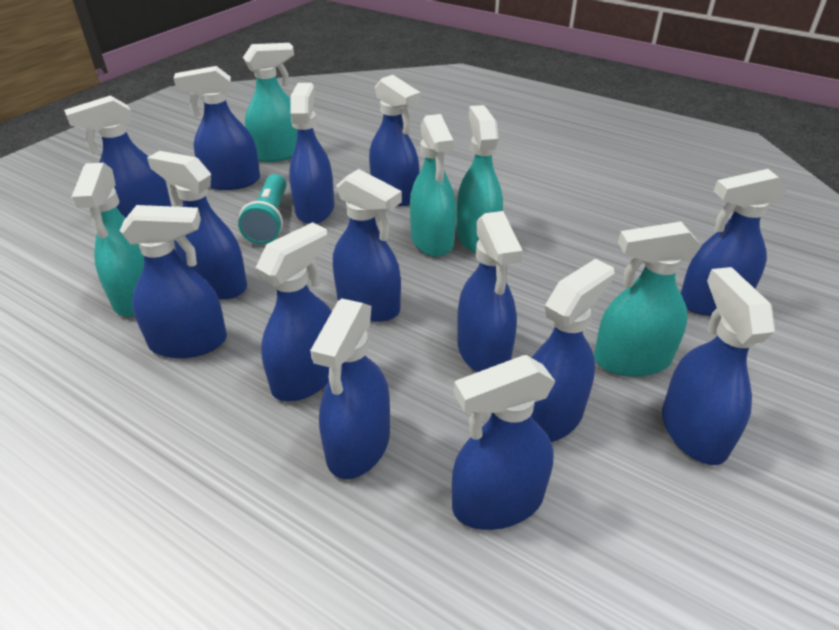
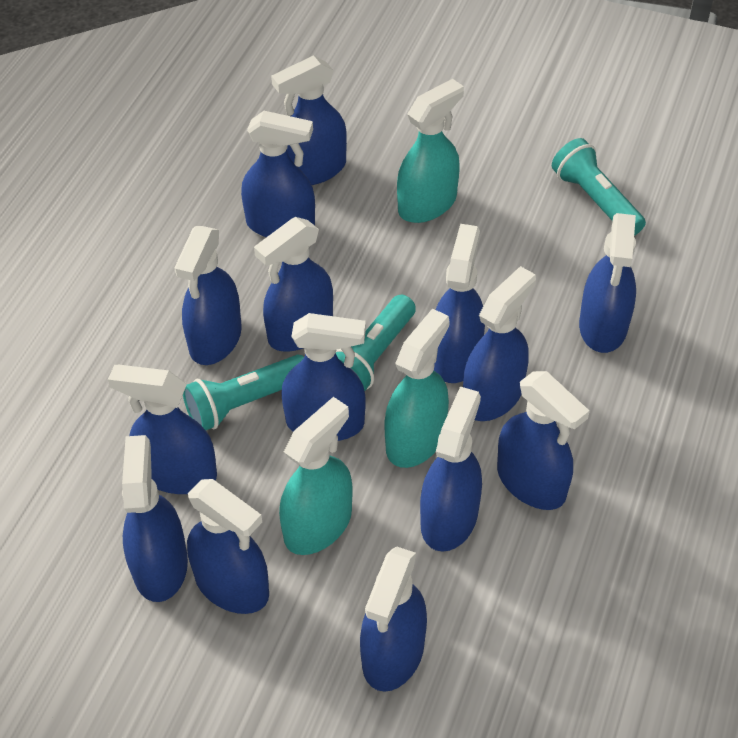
turquoise flashlight: [238,174,286,244] = 1 -> [183,355,304,430] [336,295,416,391] [552,138,646,236] = 3
turquoise spray bottle: [71,163,144,317] [243,43,297,162] [410,114,456,257] [457,105,503,253] [594,222,701,377] = 5 -> [279,397,353,555] [384,309,450,468] [397,79,464,223] = 3

